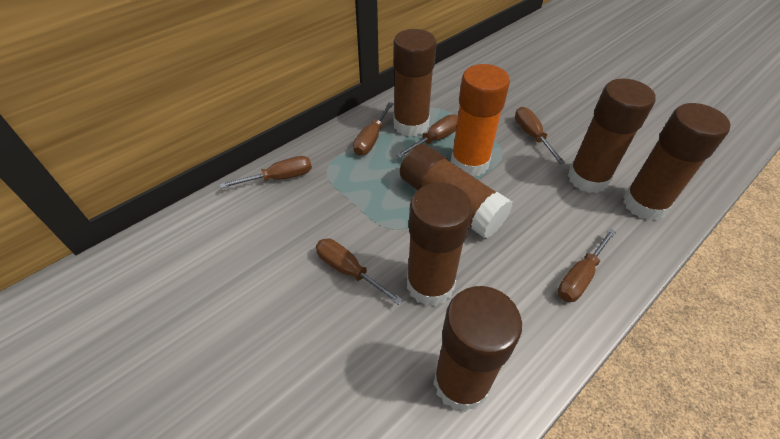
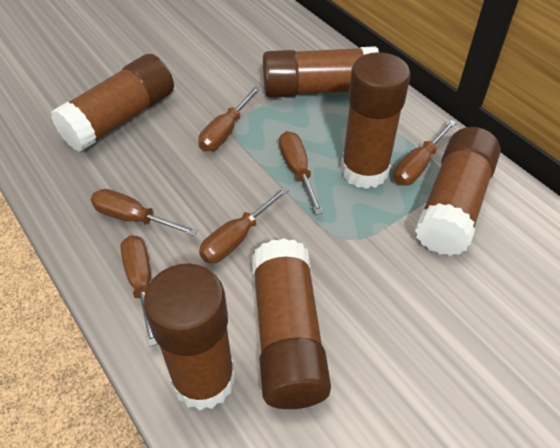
orange glue stick: [451,64,510,176] = 1 -> none = 0

